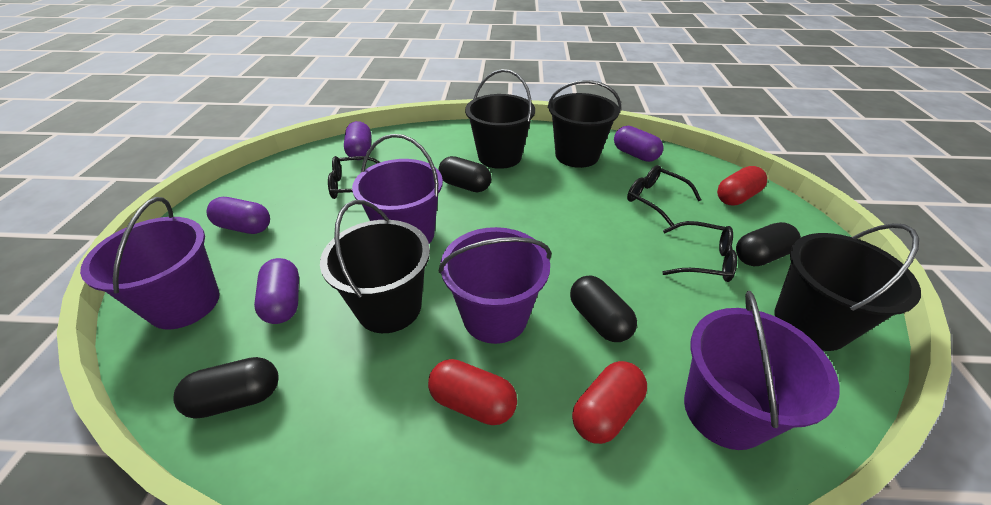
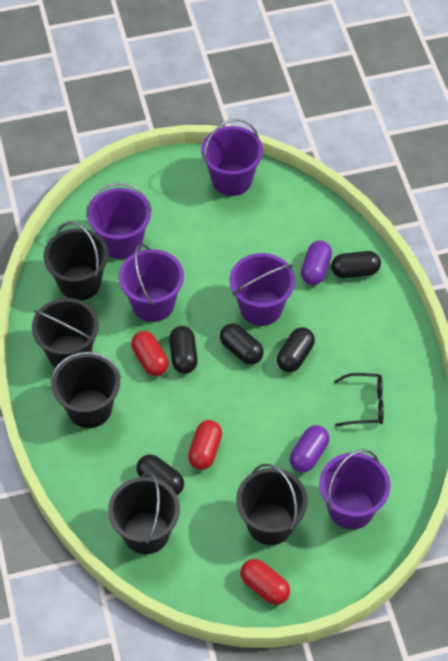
black bucket: [320,200,430,333] [465,69,535,169] [548,80,621,168] [774,223,921,351] = 4 -> [32,298,99,368] [44,222,108,301] [51,352,121,428] [108,472,180,554] [236,464,308,545] = 5
black capsule: [173,357,279,418] [438,156,491,192] [570,276,637,342] [736,222,801,266] = 4 -> [136,454,184,495] [169,326,198,374] [220,323,264,365] [277,327,315,372] [331,251,381,278] = 5
black glasses: [328,156,380,199] [627,165,701,226] [662,221,737,282] = 3 -> [334,373,384,426] = 1
purple bucket: [80,197,220,330] [352,134,443,244] [439,227,551,344] [684,291,840,450] = 4 -> [86,183,152,259] [119,244,184,322] [201,119,263,196] [230,253,295,326] [319,449,390,530] = 5
purple capsule: [207,197,270,234] [254,258,299,324] [344,121,371,160] [614,126,663,162] = 4 -> [290,425,329,473] [301,241,332,285] = 2

